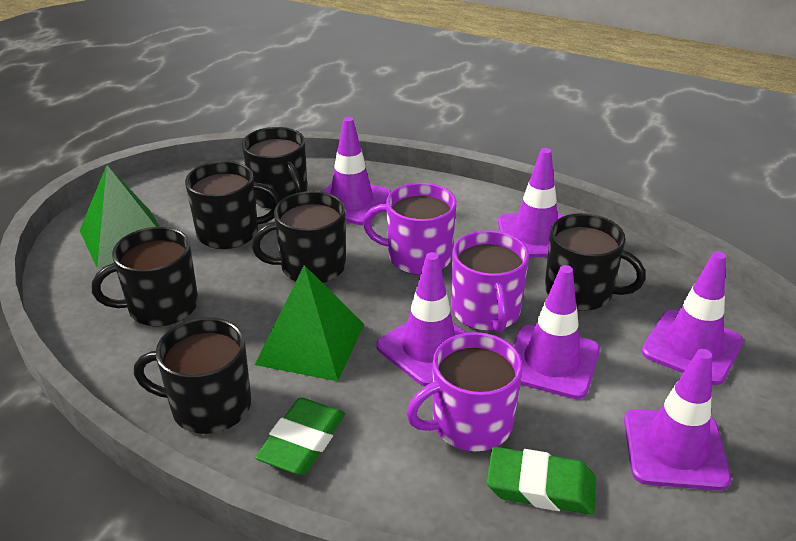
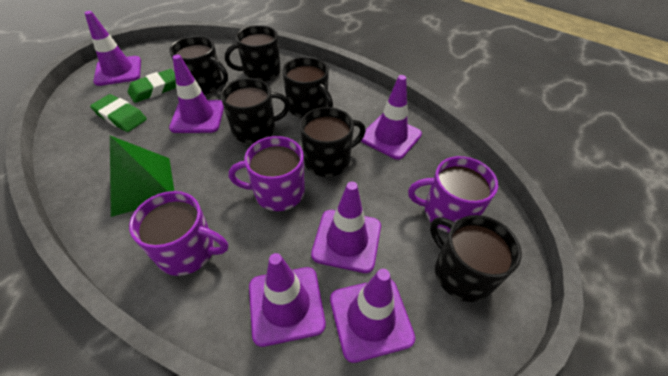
green pyramid: [80,165,160,269] [255,265,364,381] = 2 -> [110,136,174,217] = 1

